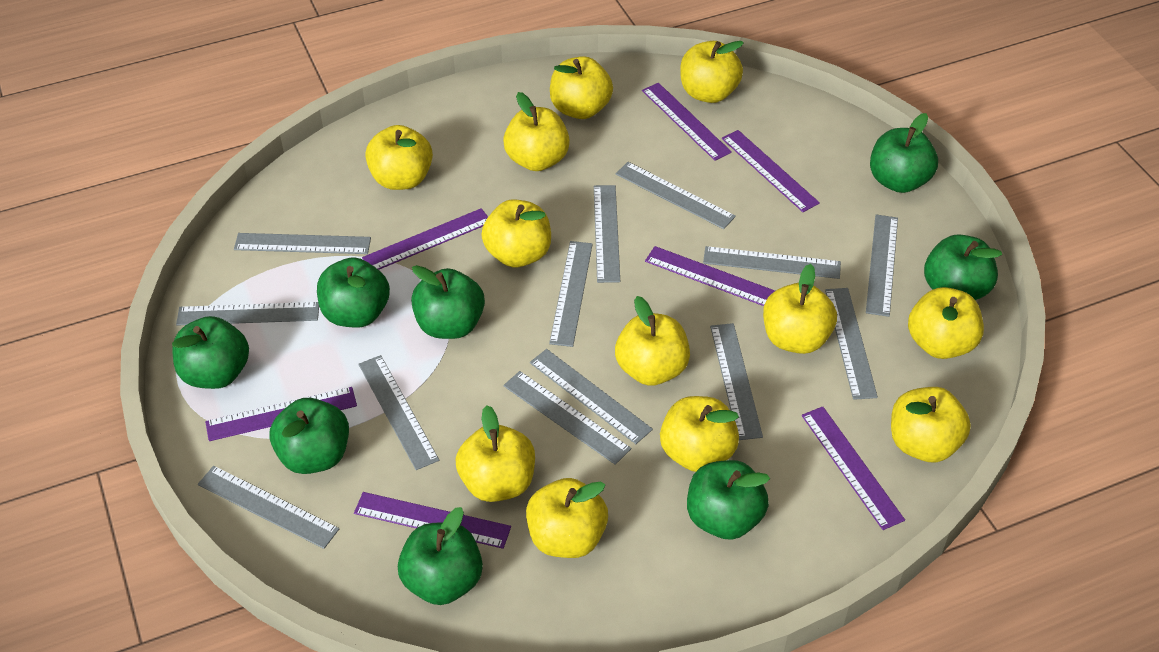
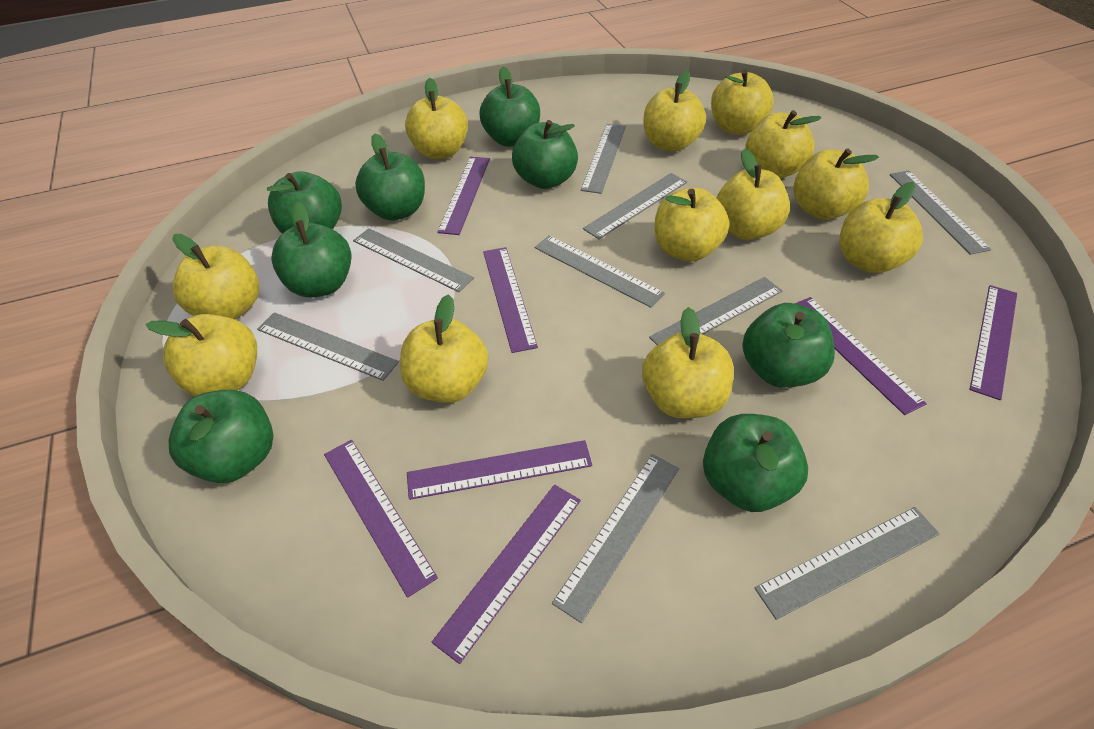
grey ruler: [176,302,319,325] [198,466,339,549] [234,233,371,254] [358,355,439,470] [503,371,631,465] [530,349,653,444] [549,241,593,347] [594,185,620,283] [616,162,736,229] [703,246,841,279] [710,323,763,440] [825,288,878,400] [866,215,898,317] = 13 -> [257,312,399,381] [353,228,474,292] [535,235,665,308] [552,454,679,623] [581,124,626,194] [583,173,687,239] [649,277,782,345] [755,507,940,620] [890,170,991,255] = 9

